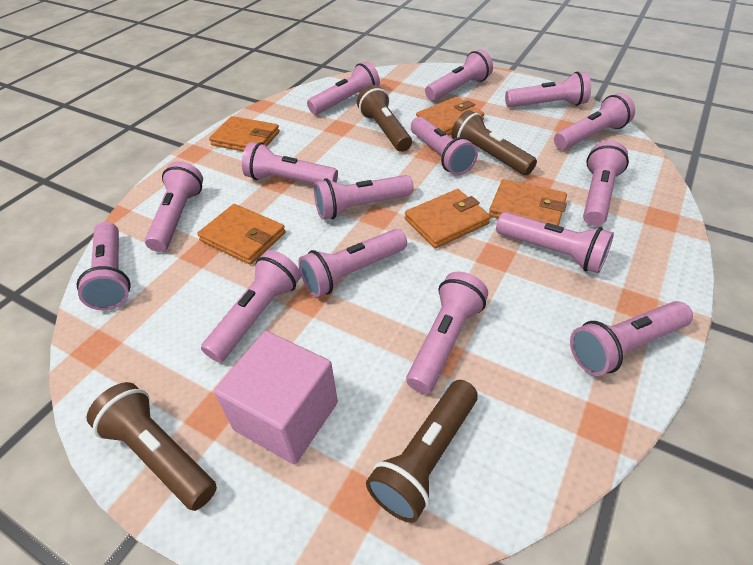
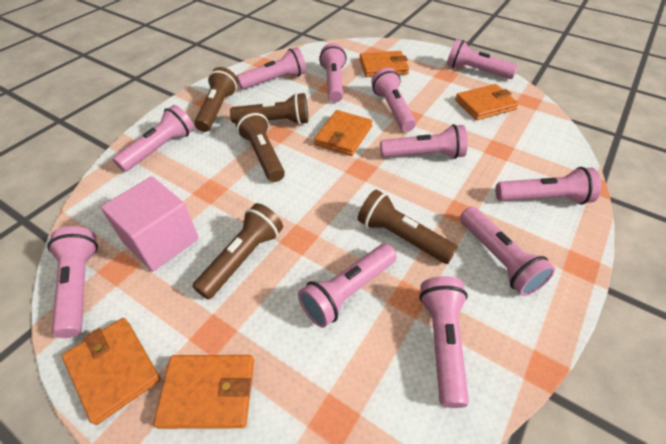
brown flashlight: [86,382,217,511] [357,85,412,152] [366,380,478,523] [451,110,537,175] = 4 -> [192,203,283,299] [194,67,238,132] [230,93,308,125] [236,109,285,182] [358,190,458,264] = 5
pink flashlight: [77,222,131,310] [145,161,203,252] [201,250,301,362] [242,142,338,184] [298,229,407,297] [307,62,380,115] [314,175,414,220] [406,271,488,394] [411,117,478,175] [425,49,493,101] [496,212,614,273] [505,72,591,107] [554,93,635,150] [570,301,693,376] [583,141,629,226] = 15 -> [47,226,98,338] [113,105,194,172] [236,47,306,89] [298,244,397,328] [319,43,347,102] [371,68,416,132] [380,124,468,159] [419,276,469,408] [447,39,518,79] [460,207,555,296] [495,167,601,205] = 11

